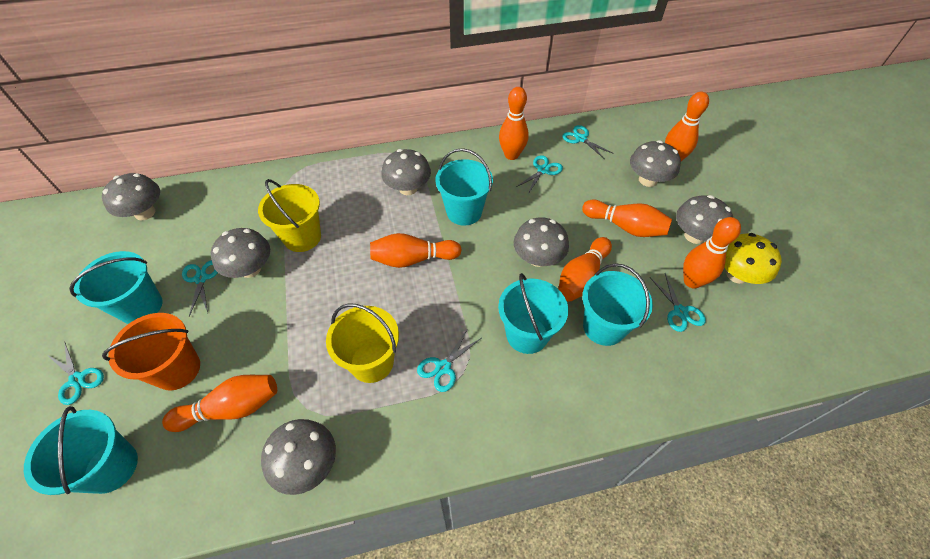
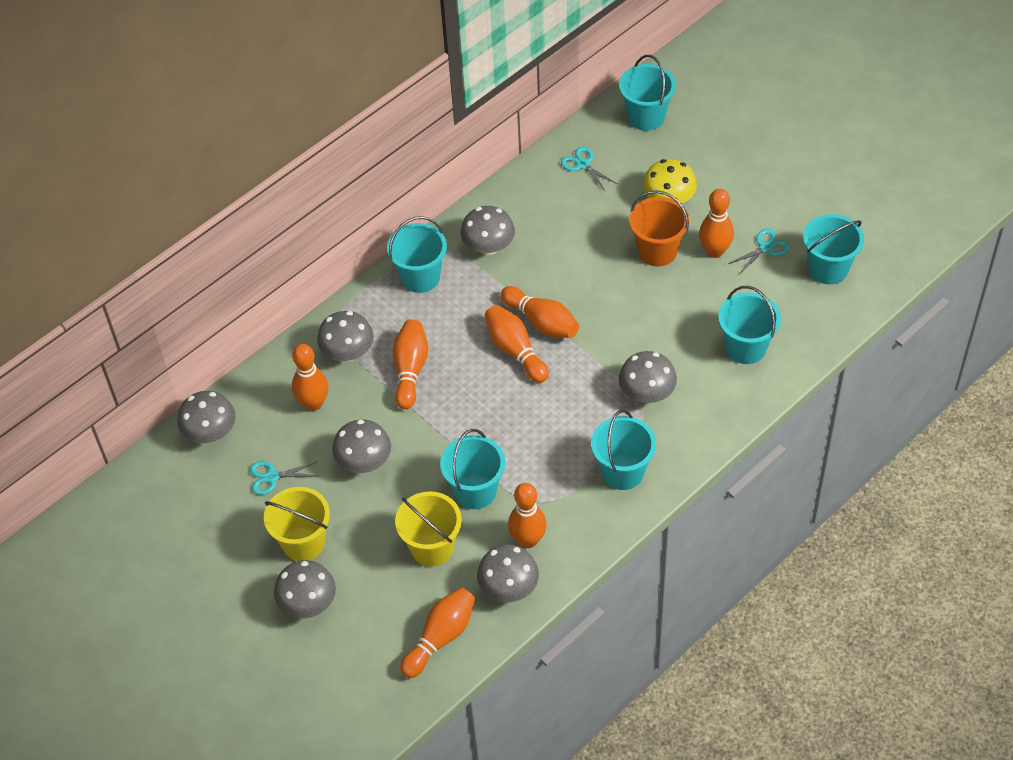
turquoise bucket: [24,406,138,495] [69,251,162,324] [435,148,493,225] [498,273,568,354] [582,263,653,346] = 5 -> [387,216,447,293] [440,429,505,509] [591,410,656,490] [619,55,676,131] [718,286,781,364] [803,214,864,284] = 6
turquoise scissors: [47,342,104,405] [182,260,218,316] [417,328,481,392] [516,155,563,194] [562,125,612,158] [651,273,706,332] = 6 -> [250,461,319,495] [561,147,617,192] [728,229,789,273] = 3

